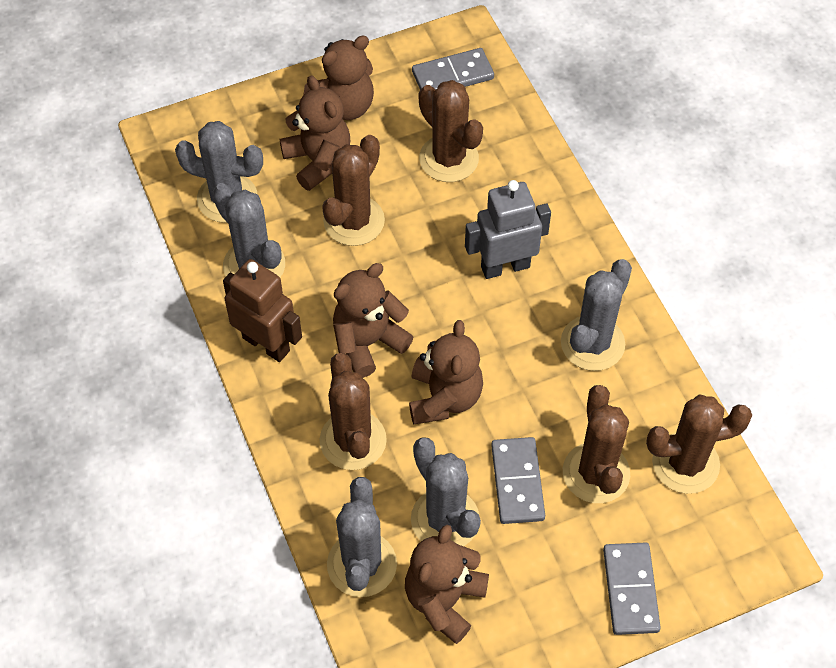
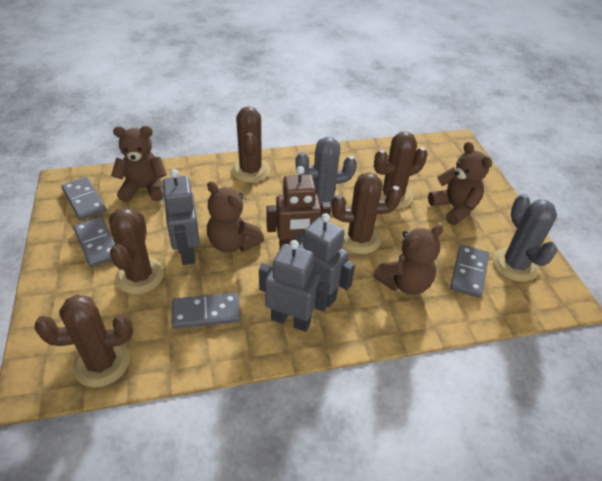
brown teddy bear: [280,75,350,191] [303,35,374,120] [333,263,413,378] [405,524,489,644] [409,320,483,425] = 5 -> [111,126,167,202] [207,181,264,253] [373,224,444,295] [428,142,492,225] = 4
grey cactus: [175,121,263,223] [212,183,285,277] [327,477,397,597] [411,437,481,546] [561,259,632,371] = 5 -> [295,137,357,215] [493,194,557,282] = 2
grey domino: [412,48,494,89] [491,437,545,524] [603,543,661,635] = 3 -> [61,177,106,220] [73,217,115,267] [172,293,240,329] [450,244,489,298] = 4
grey robot: [465,180,551,279] = 1 -> [162,169,200,265] [259,240,330,332] [294,213,355,307] = 3

